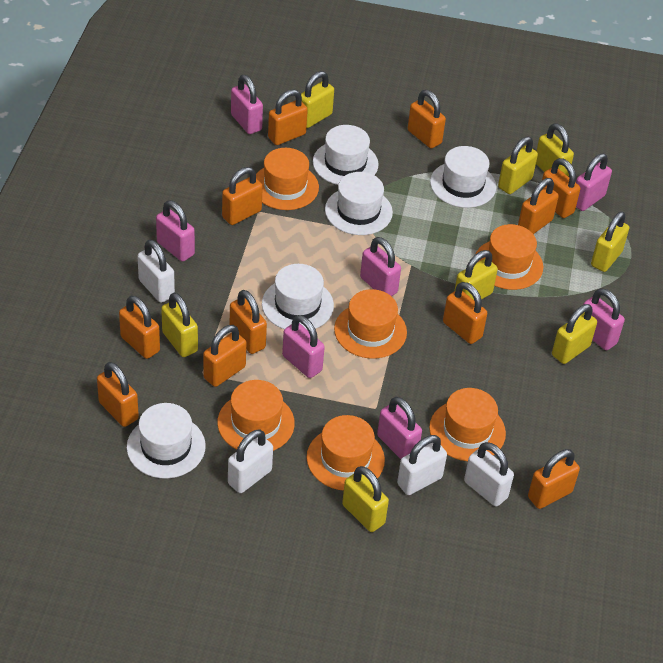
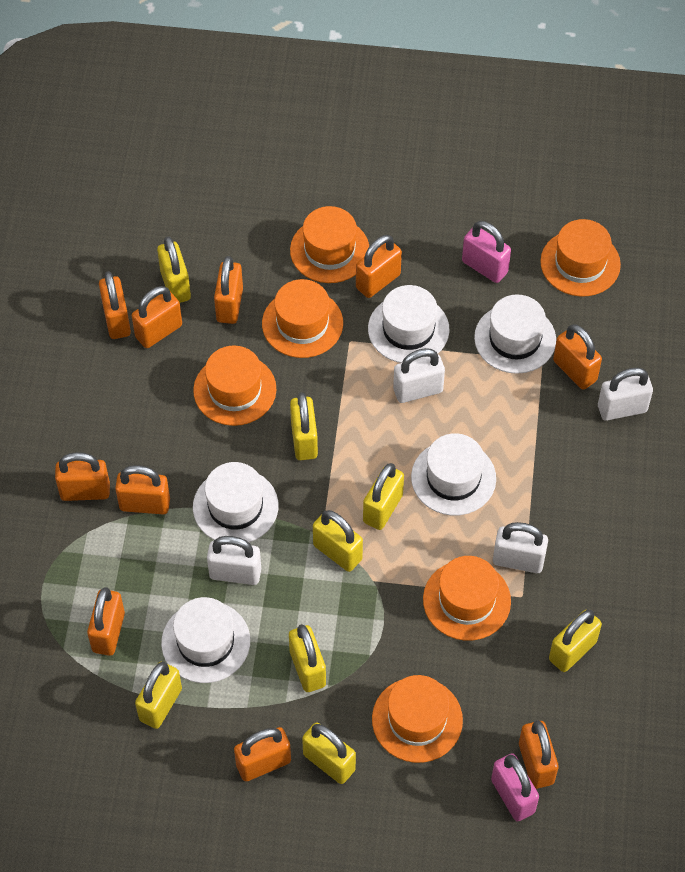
orange padlock: [97,362,139,427] [119,296,160,359] [203,325,246,387] [222,167,263,225] [230,290,267,354] [268,89,308,145] [408,90,446,148] [443,282,487,344] [518,178,559,234] [528,449,580,509] [542,158,580,218] = 11 -> [55,452,110,501] [87,587,125,656] [99,271,131,339] [115,465,170,514] [132,286,182,348] [214,256,243,324] [234,727,291,781] [356,235,402,298] [519,720,559,789] [553,324,602,389] = 10
pink padlock: [156,200,195,261] [231,75,263,134] [282,315,325,378] [360,237,401,296] [377,397,422,459] [576,153,612,211] [583,288,625,350] = 7 -> [462,221,511,283] [491,753,539,821] = 2

